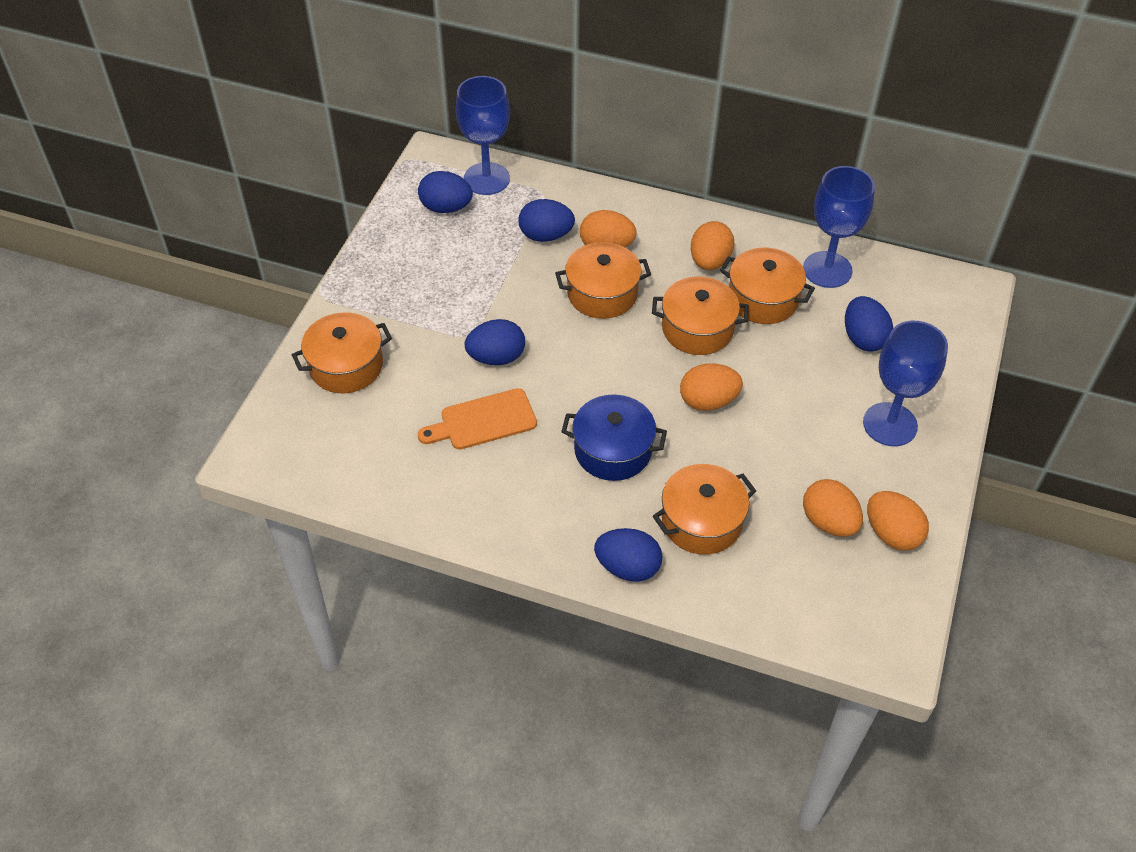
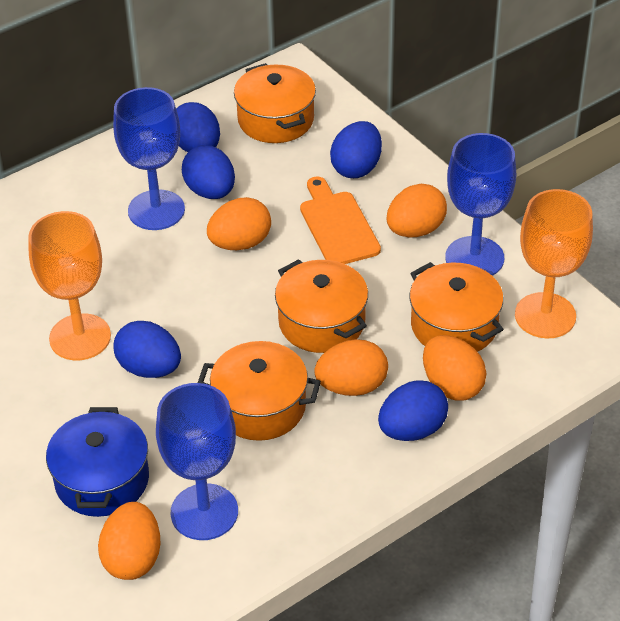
orange goblet: none = 0 -> [29,211,111,360] [515,189,593,338] = 2
orange pot: [292,312,392,393] [555,242,651,319] [652,277,749,355] [653,464,756,555] [720,248,815,324] = 5 -> [198,341,321,441] [234,63,316,143] [275,259,368,353] [409,262,504,352] = 4

